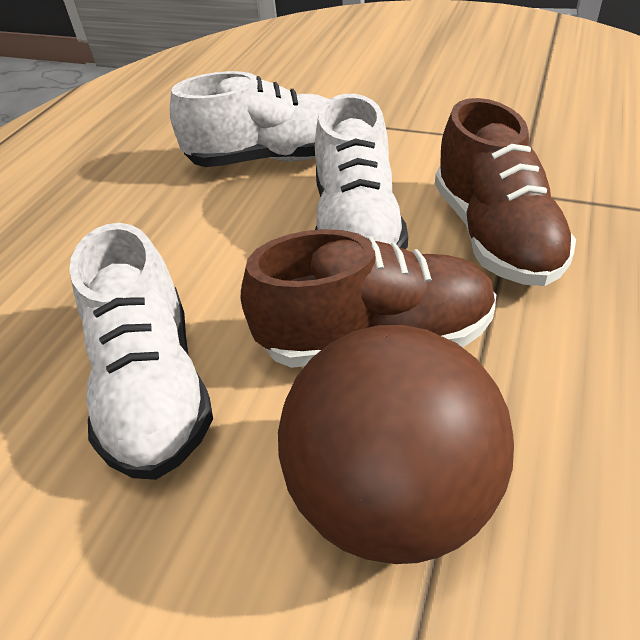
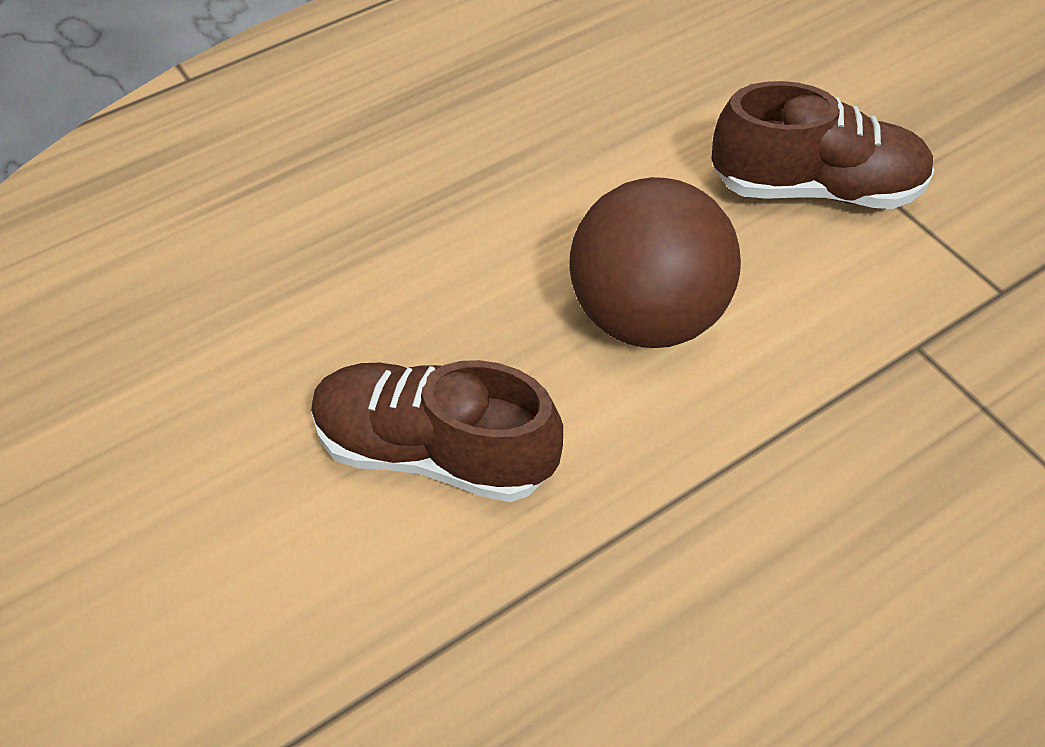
white shoe: [69,223,213,480] [170,71,329,167] [315,94,408,250] = 3 -> none = 0

